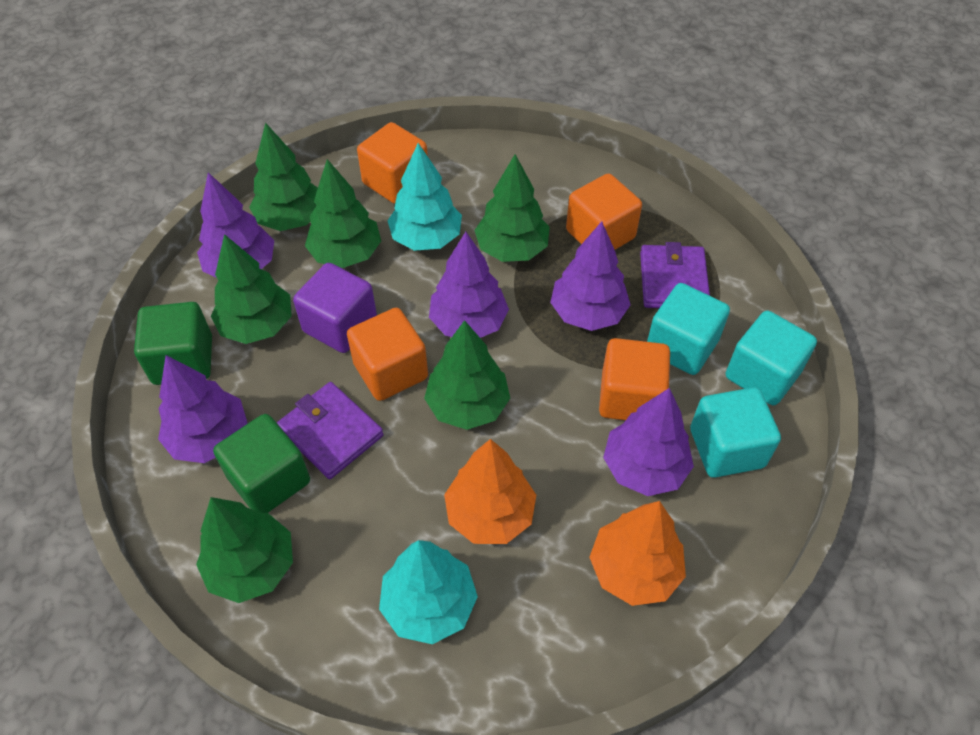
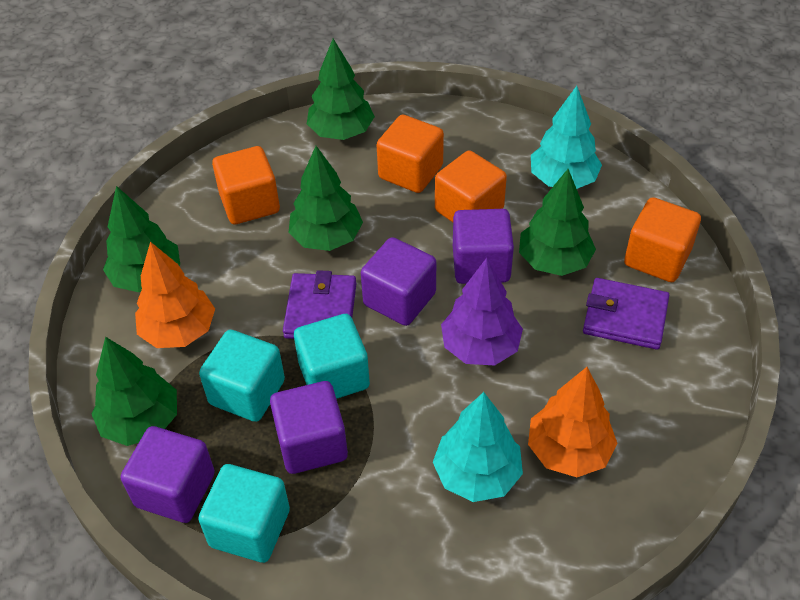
green cube: [134,302,212,385] [213,414,310,513] = 2 -> none = 0
green tree: [196,497,293,603] [211,234,292,344] [249,122,318,231] [305,159,381,268] [424,320,510,430] [474,154,550,262] = 6 -> [92,337,177,446] [103,186,180,292] [288,146,363,251] [307,39,375,140] [519,169,596,276] = 5
purple cube: [293,263,377,353] = 1 -> [121,426,215,523] [270,381,348,474] [361,237,436,326] [453,209,514,284] = 4
purple tree: [158,355,247,463] [197,172,274,278] [429,232,509,338] [550,221,631,331] [603,388,694,496] = 5 -> [441,258,523,366] = 1

